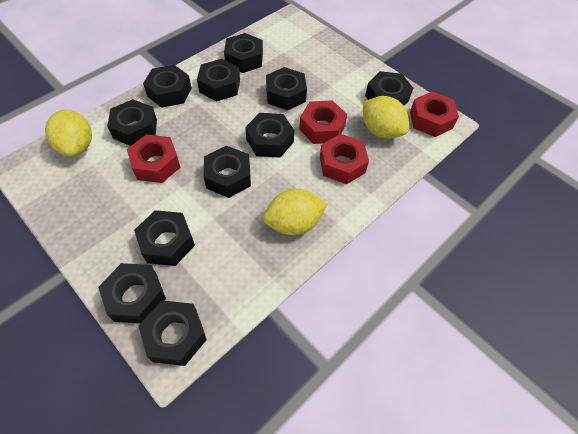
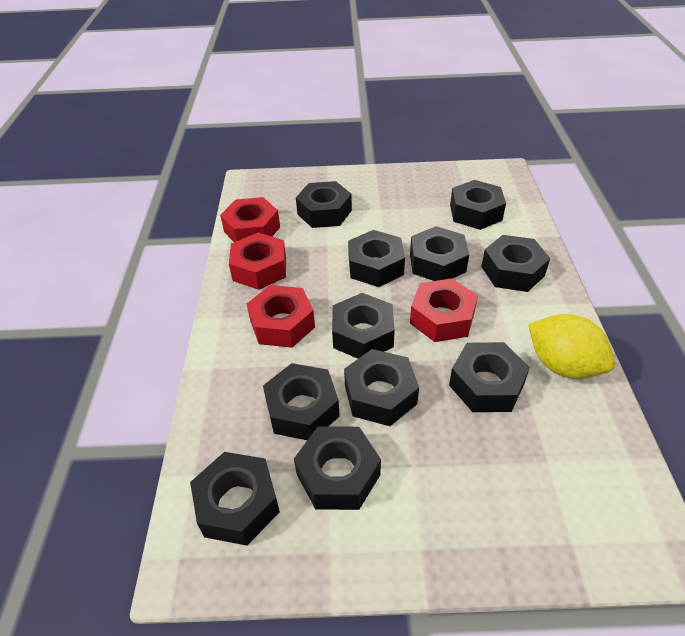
yellow lemon: [45,110,92,156] [263,189,327,235] [363,96,409,139] = 3 -> [528,314,615,379] = 1

